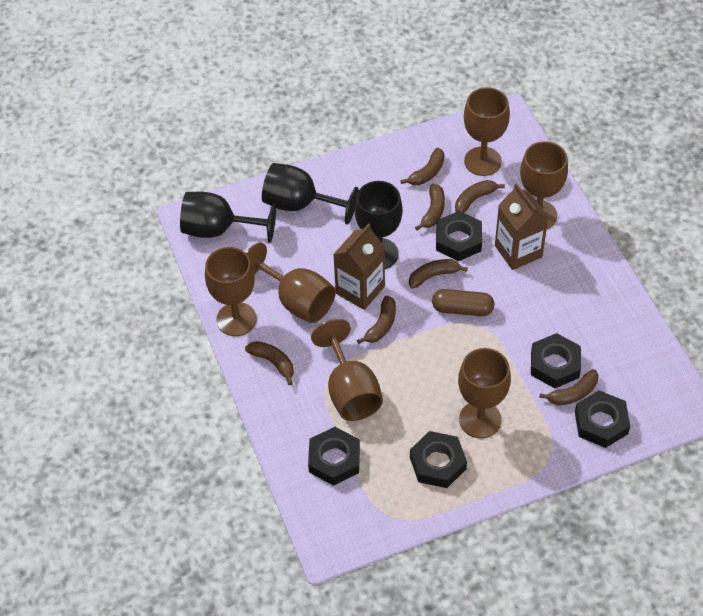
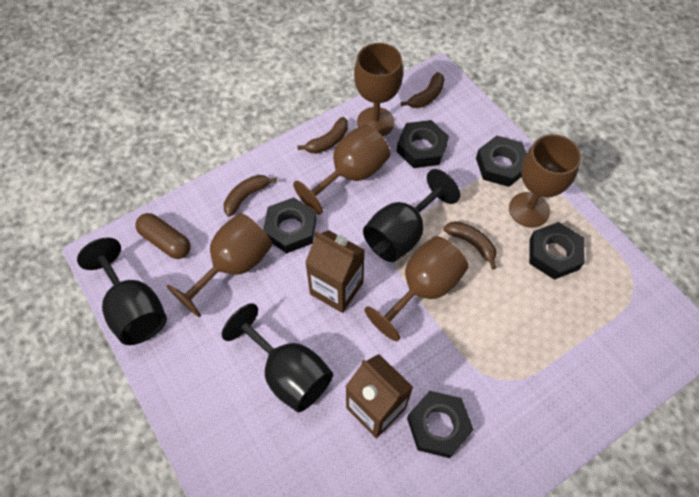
brown banana: [245,341,294,385] [357,295,396,344] [400,148,444,185] [409,259,468,289] [415,184,445,230] [455,180,505,213] [539,369,599,405] = 7 -> [224,175,277,217] [297,117,348,154] [401,72,444,108] [443,221,497,270] = 4
brown goblet: [205,247,257,336] [246,242,336,323] [311,319,383,421] [458,348,511,438] [464,87,510,176] [520,141,568,229] = 6 -> [166,213,272,317] [293,124,390,215] [354,43,403,137] [365,236,468,341] [509,134,581,228] = 5

